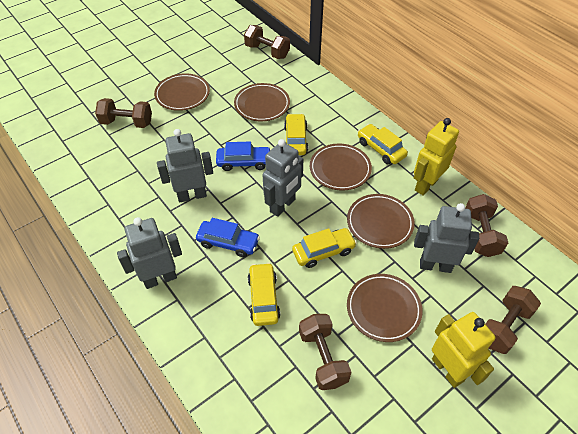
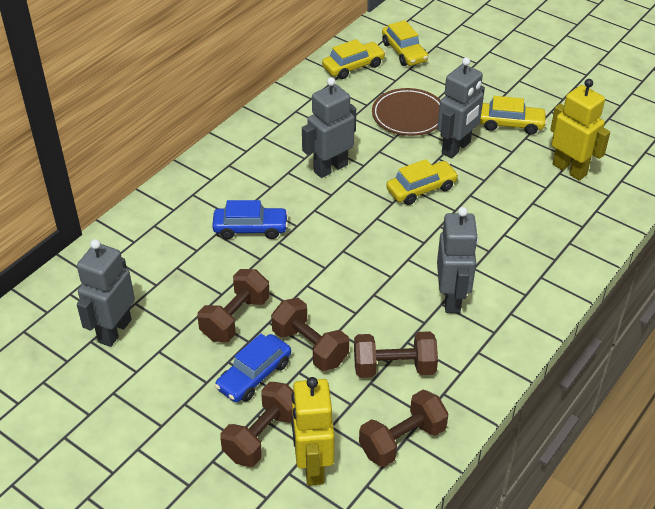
brown plate: [154,73,210,111] [234,83,290,122] [310,144,372,191] [347,194,415,249] [347,274,423,342] = 5 -> [372,88,440,136] = 1

